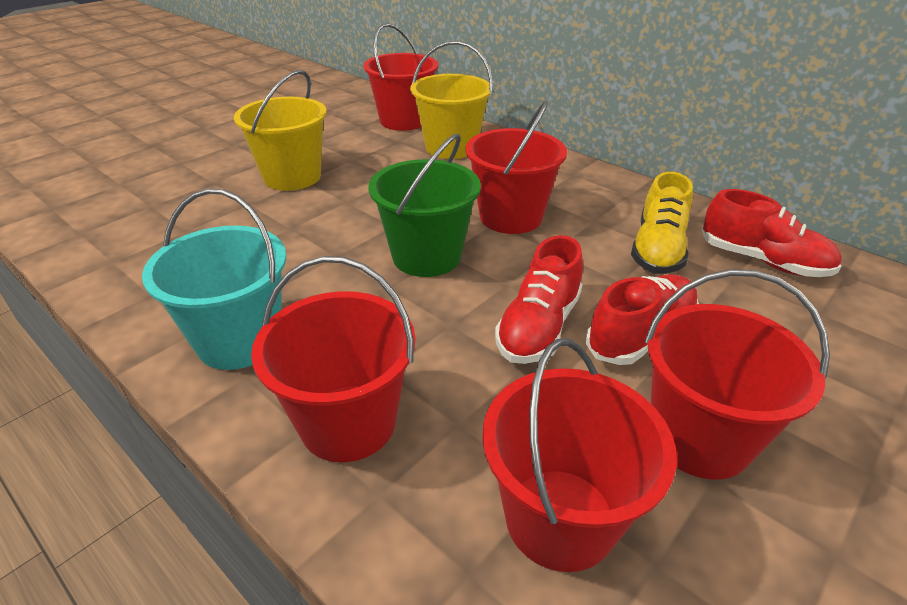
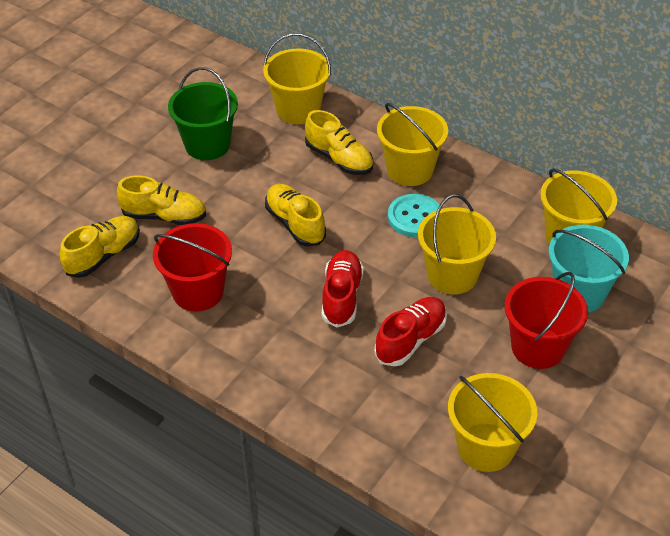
red bucket: [251,256,415,462] [363,23,439,131] [466,101,567,234] [482,339,677,572] [645,269,830,480] = 5 -> [153,223,232,312] [505,272,588,369] = 2
red shoe: [495,235,583,364] [586,274,699,365] [702,189,842,277] = 3 -> [322,250,364,327] [374,297,447,366] = 2
turquoise button: none = 0 -> [388,194,440,237] = 1
yellow bucket: [234,70,327,191] [410,41,493,159] = 2 -> [263,33,331,124] [377,103,448,186] [418,194,496,294] [448,373,537,472] [540,168,617,244] = 5
yellow shoe: [631,172,693,274] = 1 -> [60,216,140,278] [117,175,206,225] [265,184,326,246] [305,110,373,175] = 4

